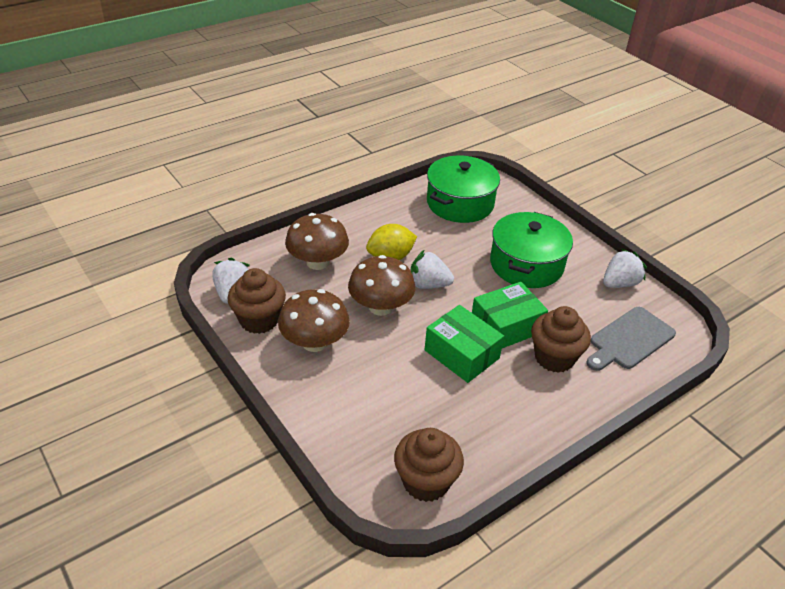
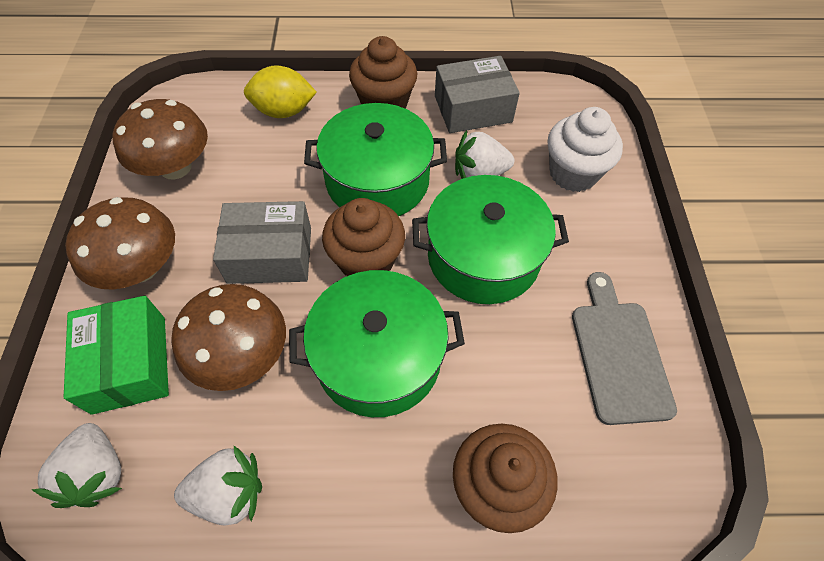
green box: [424,305,504,383] [472,282,548,348] = 2 -> [64,296,169,415] = 1
green pot: [427,155,500,223] [490,212,573,288] = 2 -> [289,270,465,417] [304,103,447,216] [412,175,569,304] = 3
grey box: none = 0 -> [213,201,311,284] [435,56,520,133] = 2
white cupcake: none = 0 -> [548,107,623,192] = 1

